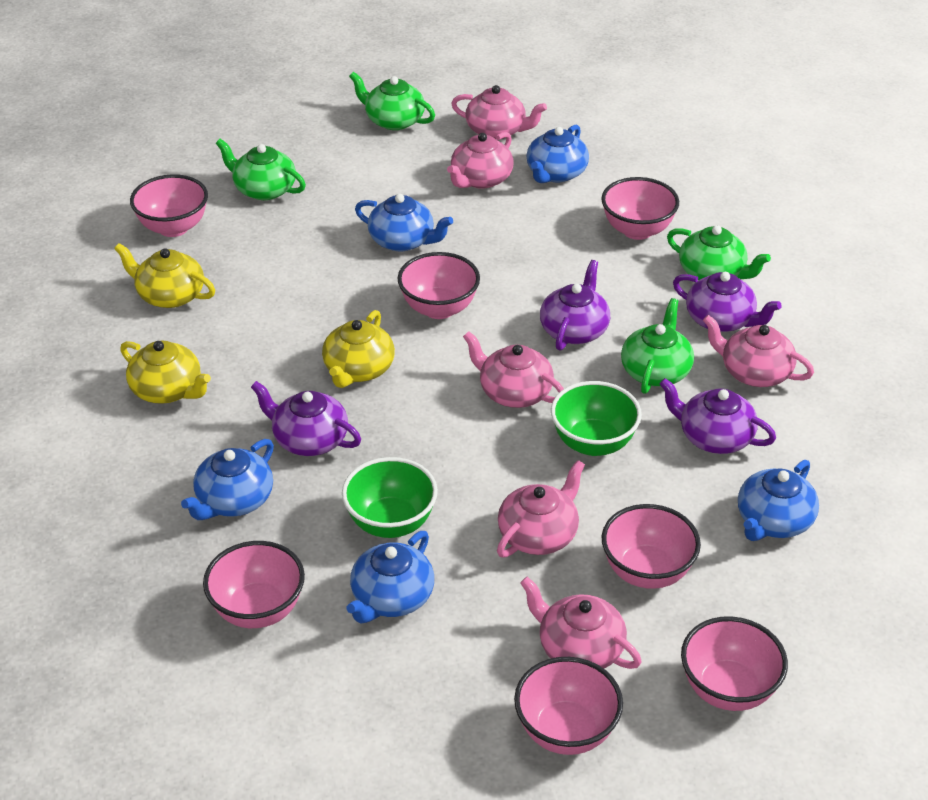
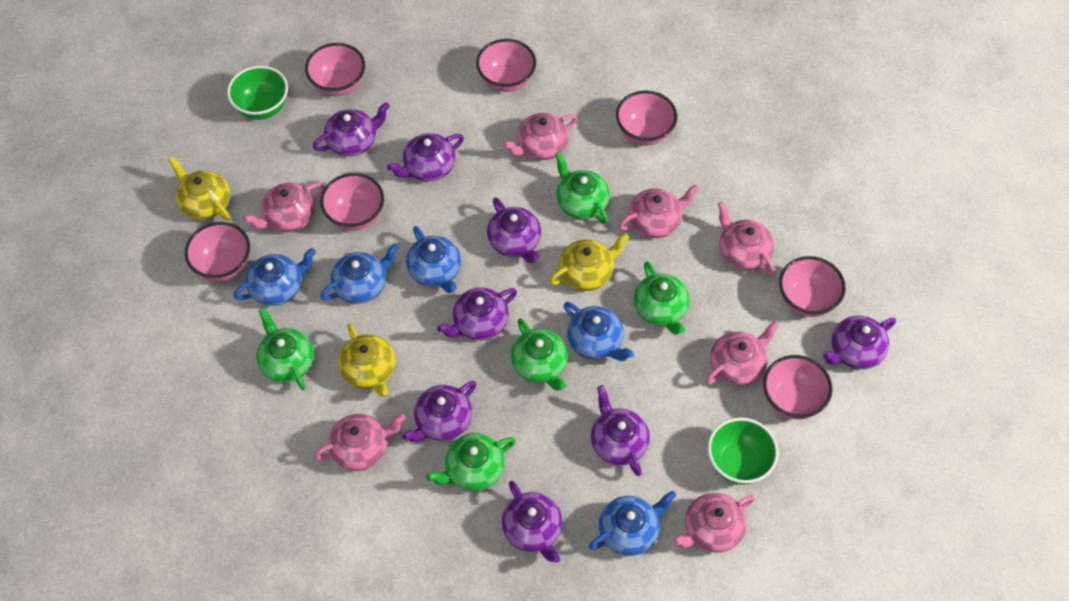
green teapot: [216,139,306,200] [349,72,435,130] [621,298,694,394] [667,225,771,280] = 4 -> [256,308,314,390] [426,433,516,491] [511,318,568,391] [555,152,610,224] [634,261,690,335] = 5
pink teapot: [447,132,514,189] [451,85,547,139] [463,331,564,408] [497,460,585,558] [520,577,642,669] [703,315,814,387] = 6 -> [243,183,324,232] [313,414,406,471] [503,113,577,160] [618,185,699,238] [673,493,755,552] [705,321,780,386] [718,201,775,276] = 7
purple teapot: [251,381,361,456] [540,260,610,351] [660,378,776,454] [673,272,782,332] = 4 -> [313,102,390,156] [387,133,464,181] [402,381,477,443] [437,288,517,340] [487,198,541,263] [502,481,563,563] [591,385,650,476] [823,316,896,369] = 8

